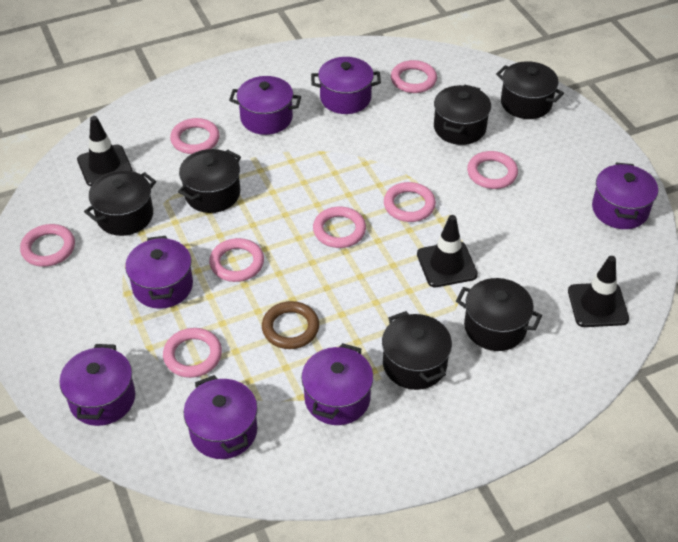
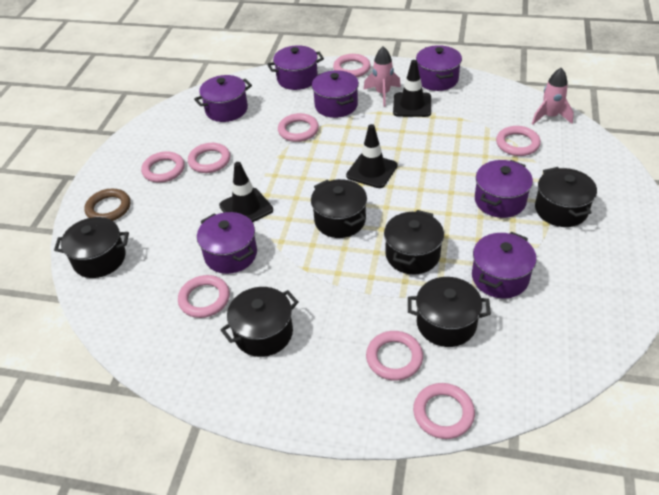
pink rocket: none = 0 -> [363,46,401,107] [532,68,574,125] = 2

